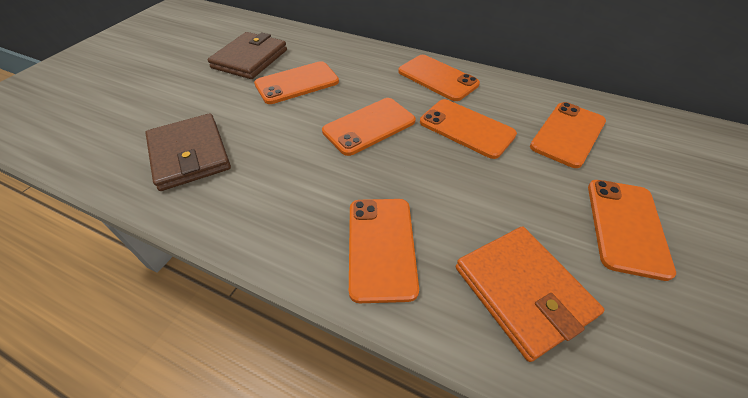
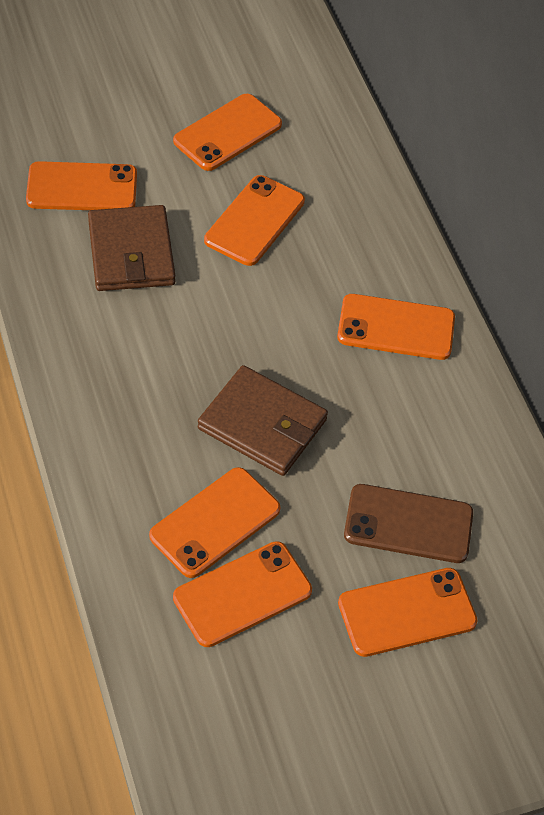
brown phone: none = 0 -> [344,484,473,563] = 1
orange wallet: [456,226,605,362] = 1 -> none = 0

